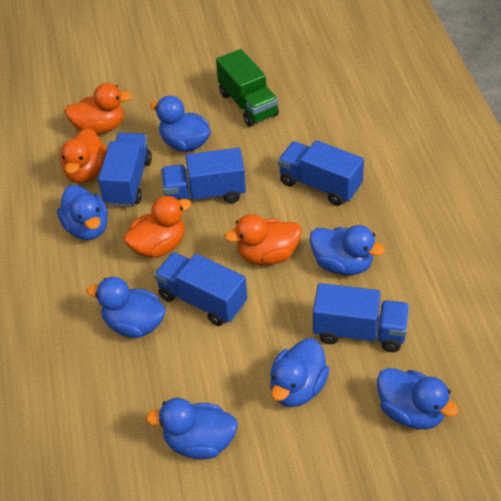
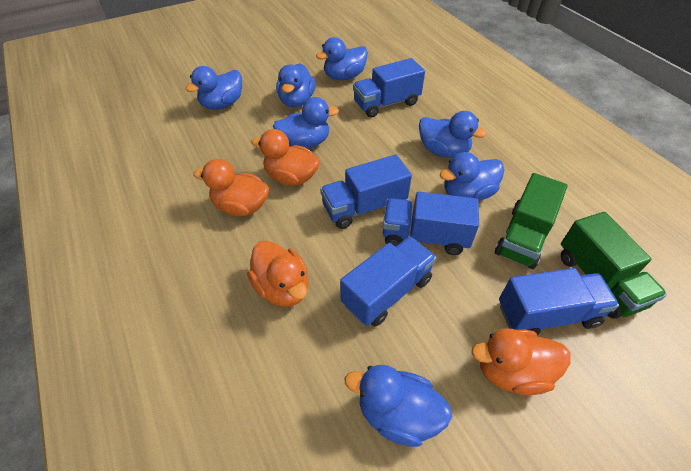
green truck: [216,49,279,127] = 1 -> [495,173,568,269] [561,212,667,319] = 2

